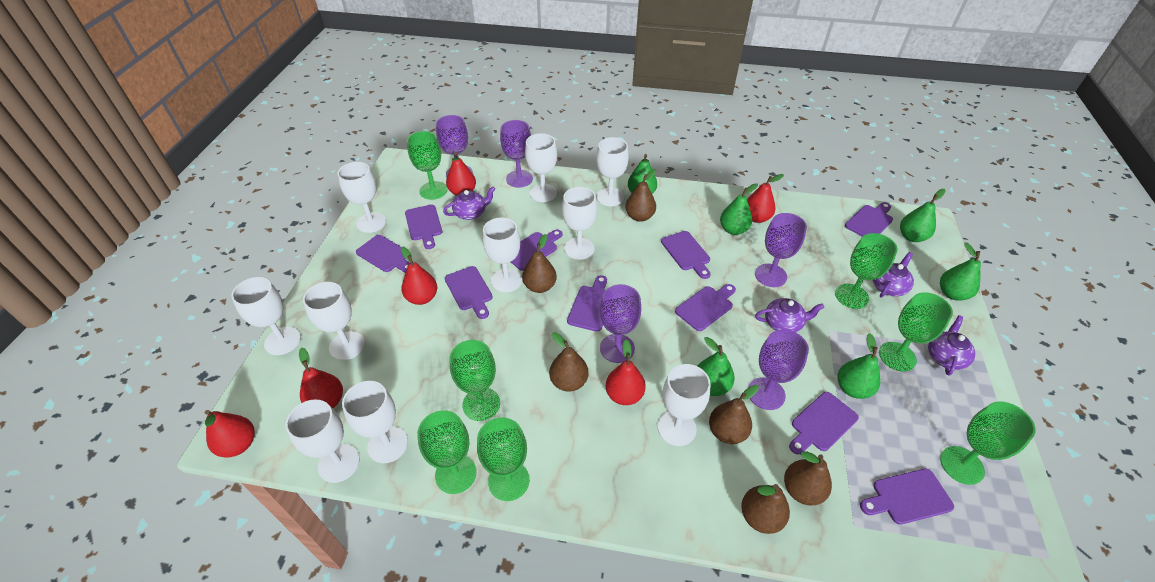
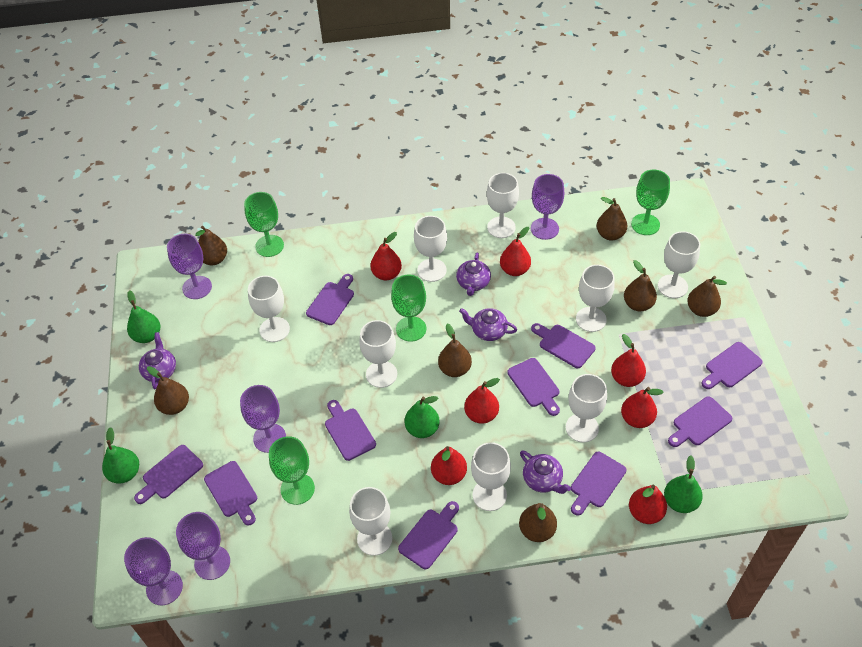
brown pear: [522,234,557,293] [549,332,589,392] [625,169,656,222] [709,385,759,444] [741,484,790,534] [784,451,832,506] = 6 -> [147,366,189,415] [195,226,227,265] [438,324,472,377] [519,503,557,542] [597,197,628,240] [624,260,657,311] [687,276,727,317] = 7
green goblet: [407,131,447,200] [417,410,476,494] [449,340,500,421] [477,417,529,501] [835,233,898,309] [879,292,953,372] [940,401,1036,485] = 7 -> [244,192,284,257] [269,436,315,505] [391,275,426,342] [631,169,670,235] = 4
green pear: [628,154,657,194] [698,337,735,396] [720,183,758,235] [837,333,881,399] [900,189,945,242] [940,242,981,301] = 6 -> [102,427,139,484] [127,290,160,343] [405,396,440,438] [664,455,703,513] = 4
red pear: [205,410,255,457] [299,348,343,408] [401,247,437,305] [446,152,476,196] [605,340,646,405] [747,174,784,223] = 6 -> [370,232,402,280] [431,446,467,485] [464,378,500,423] [500,227,531,276] [611,334,646,387] [621,387,664,428] [629,485,667,524] = 7
white goblet: [231,277,301,355] [285,400,360,483] [303,282,365,360] [338,162,386,233] [342,381,408,463] [483,218,522,292] [525,133,557,202] [562,187,597,260] [596,137,629,206] [658,364,711,446] = 10 -> [248,276,290,342] [349,487,392,556] [359,320,397,388] [414,216,447,282] [471,442,511,511] [487,173,519,238] [566,374,607,442] [576,265,615,332] [658,231,700,298] = 9

